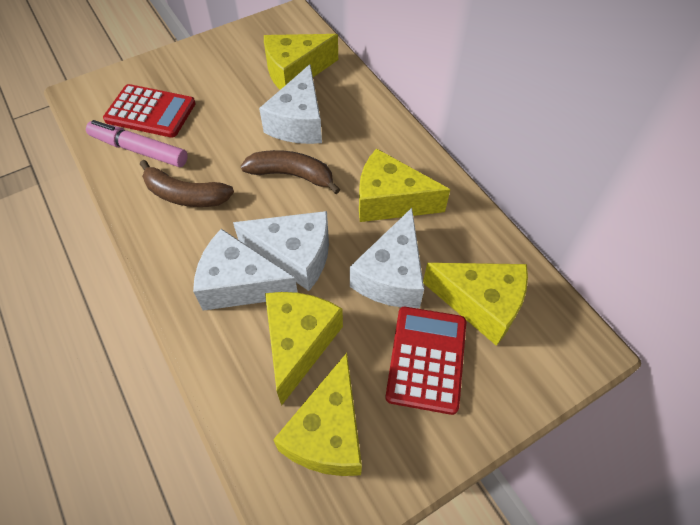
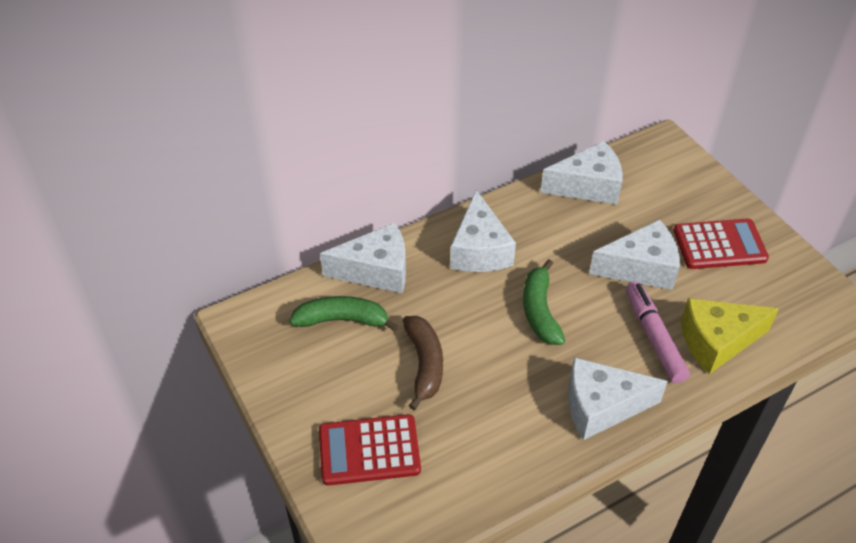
brown banana: [140,160,234,207] [241,150,341,194] = 2 -> [403,316,443,410] = 1
green banana: none = 0 -> [289,296,398,332] [523,259,565,345] = 2
white cheese: [193,229,298,311] [233,211,329,291] [259,64,322,144] [350,208,424,308] = 4 -> [320,223,406,293] [450,190,516,272] [540,141,623,205] [568,357,668,440] [589,219,680,290] = 5
yellow cheese: [264,34,338,90] [265,292,343,406] [273,353,362,476] [359,148,450,222] [423,263,528,346] = 5 -> [681,298,779,374] = 1

